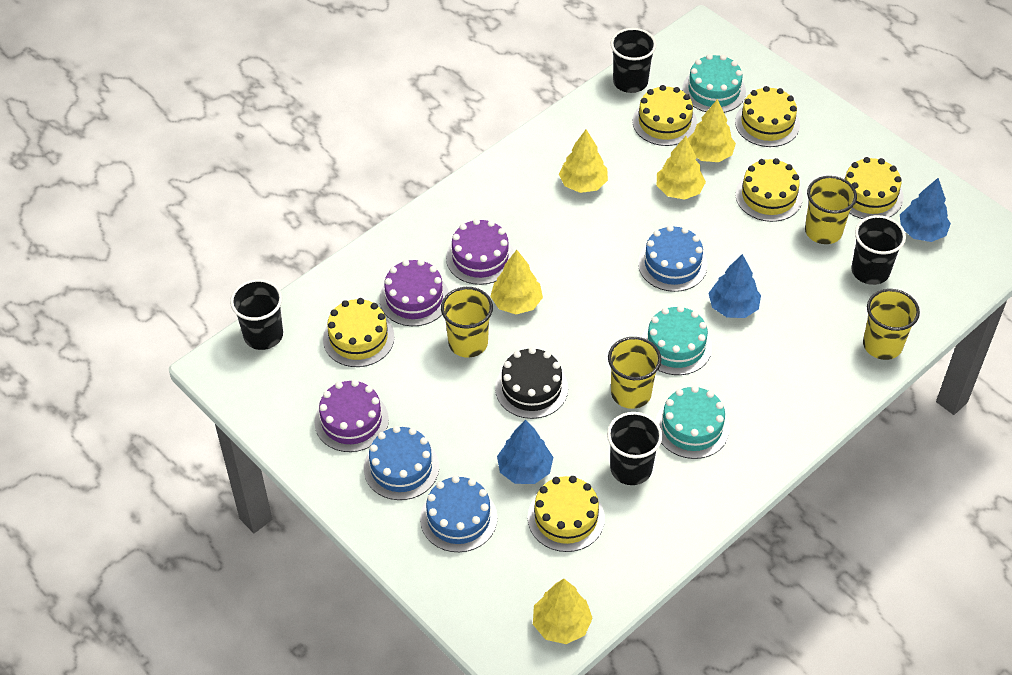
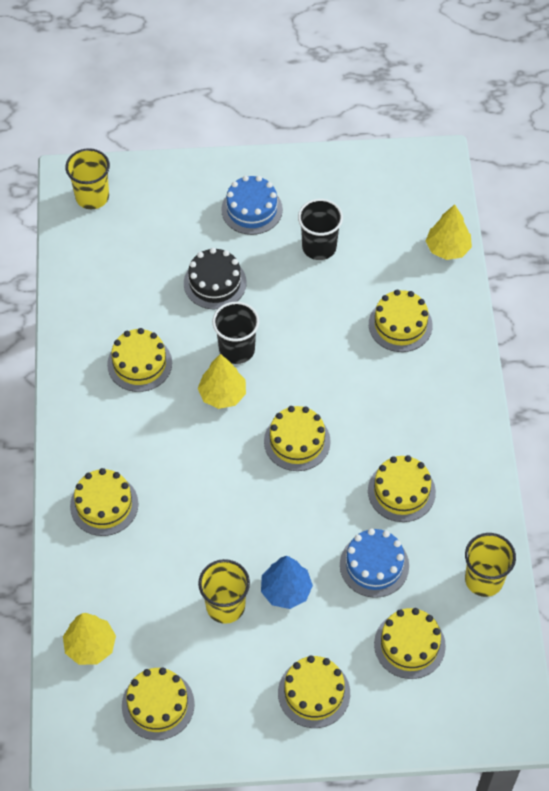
black cup: [230,279,283,350] [607,412,663,485] [610,28,657,93] [851,215,906,285] = 4 -> [212,302,259,364] [298,199,343,260] = 2
blue cake: [364,426,439,500] [420,476,497,552] [638,225,707,292] = 3 -> [221,175,283,235] [340,528,409,598] = 2
blue tree: [497,420,553,484] [708,254,761,318] [900,178,951,242] = 3 -> [261,556,313,609] = 1
purple cake: [315,380,389,452] [379,259,449,326] [446,219,514,285] = 3 -> none = 0
turquoise cake: [641,306,712,375] [656,386,730,459] [682,54,746,113] = 3 -> none = 0
yellow cake: [323,298,395,367] [528,476,605,552] [633,85,697,146] [735,86,800,147] [735,158,803,222] [843,157,904,219] = 6 -> [70,468,138,536] [107,328,172,392] [122,667,194,740] [264,406,331,471] [278,655,350,728] [368,455,436,522] [369,289,433,352] [374,608,446,679] = 8
yellow cup: [441,287,493,358] [608,337,661,409] [805,176,857,244] [863,289,920,360] = 4 -> [65,148,110,209] [198,559,250,624] [465,533,516,597] = 3
yellow tree: [490,250,543,314] [533,579,593,644] [559,130,608,193] [657,136,706,200] [688,99,736,162] = 5 -> [63,613,116,665] [198,354,246,409] [426,204,472,260] = 3

